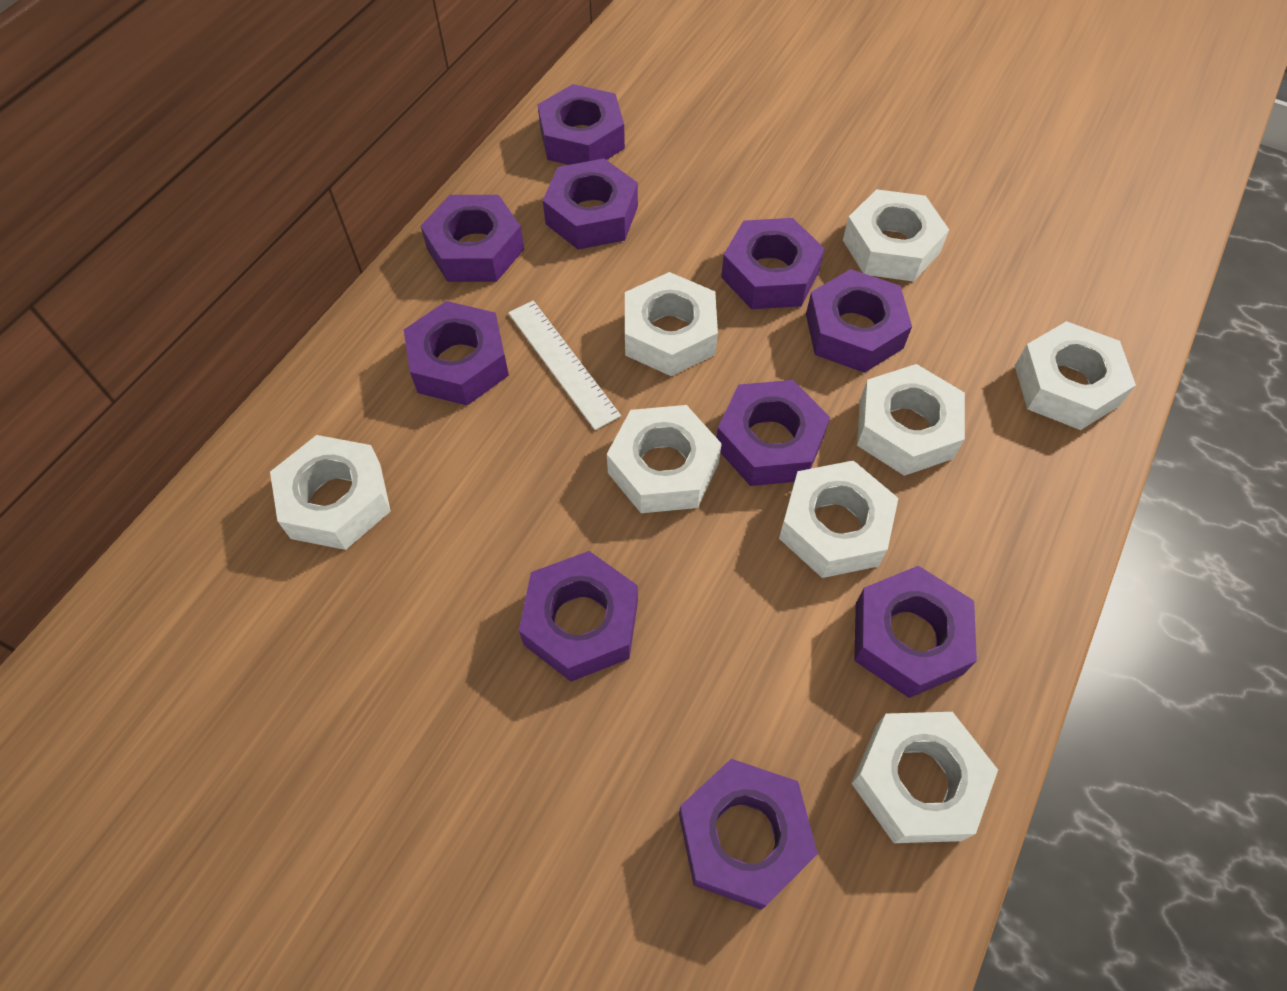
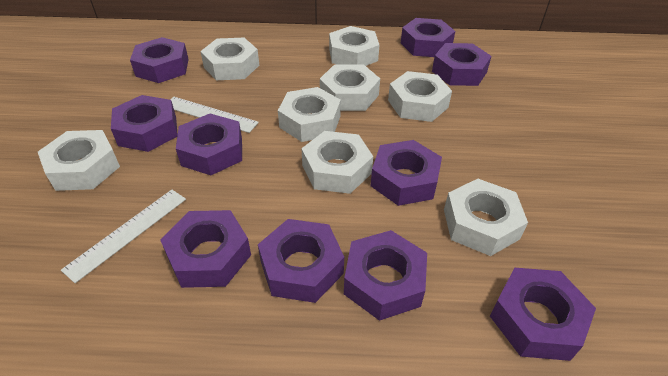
white ruler: [508,301,621,430] = 1 -> [61,190,186,283] [170,97,259,133] = 2

